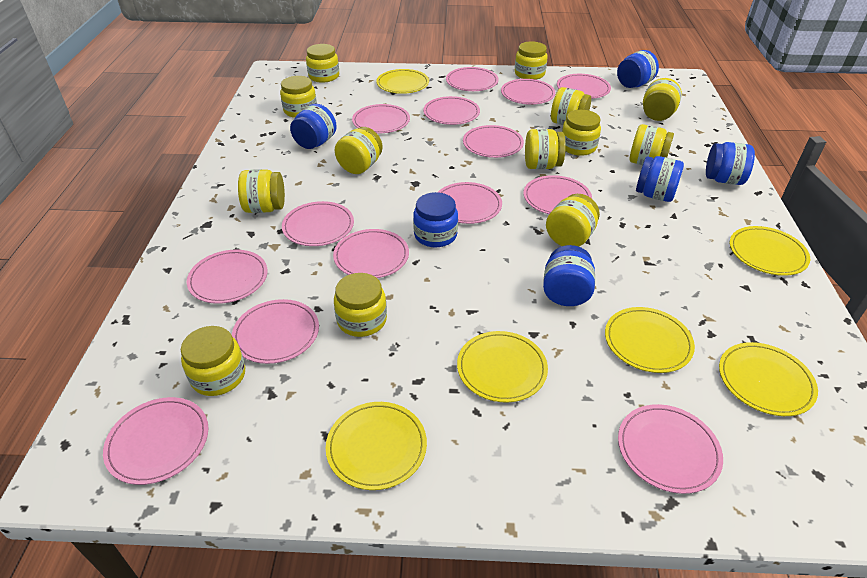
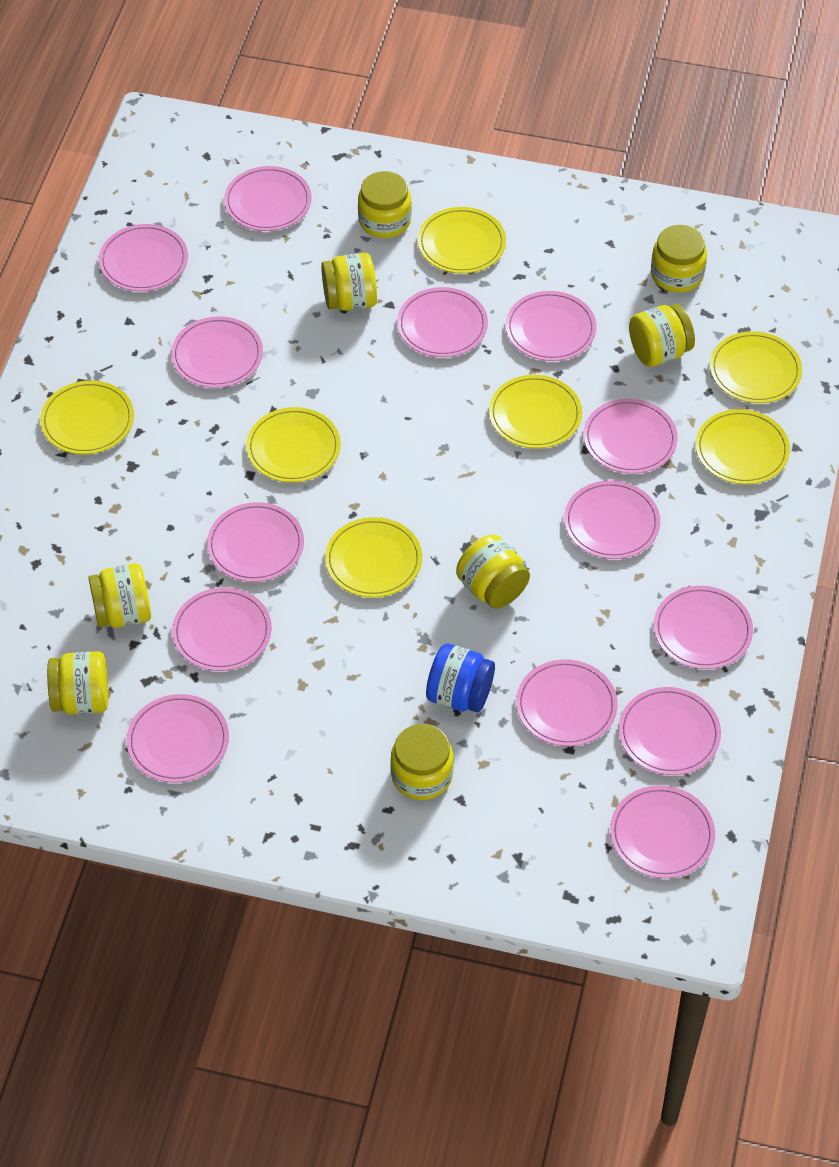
blue jar: [290,104,337,149] [413,192,458,247] [543,245,595,306] [617,50,659,88] [636,156,684,202] [706,142,755,185] = 6 -> [426,644,495,713] = 1
yellow jar: [181,326,245,396] [238,169,285,213] [280,76,317,118] [306,44,339,83] [334,273,387,337] [335,127,383,174] [515,41,548,80] [525,129,566,169] [546,194,600,247] [551,87,591,125] [562,110,601,156] [630,124,674,165] [643,78,682,121] = 13 -> [47,651,108,715] [88,563,151,628] [321,253,377,311] [358,171,412,238] [390,724,454,800] [456,535,530,609] [629,304,695,367] [651,225,707,293] = 8
yellow plate: [326,402,427,490] [376,69,429,94] [457,331,548,402] [605,307,695,373] [719,342,818,416] [730,226,810,276] = 6 -> [40,380,134,455] [246,407,340,482] [325,517,422,598] [418,207,506,274] [489,375,582,449] [695,409,790,485] [710,331,802,403] = 7

